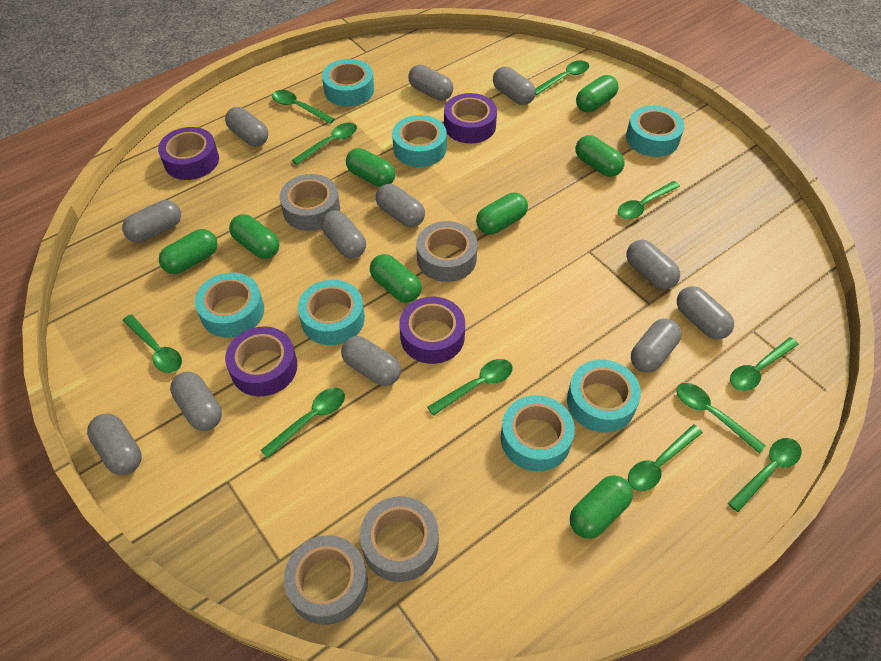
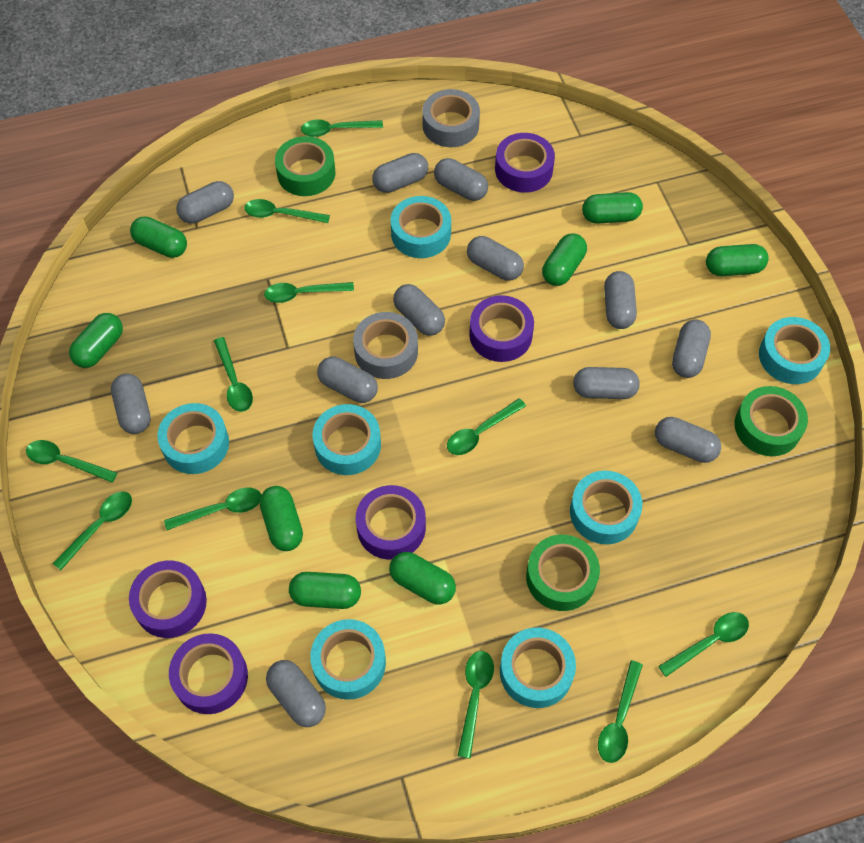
green tape: none = 0 -> [275,136,336,196] [526,535,600,611] [735,386,808,456] = 3
grey tape: [280,174,340,231] [284,535,368,625] [360,496,439,582] [416,221,478,282] = 4 -> [353,312,418,379] [422,89,480,147] = 2
purple tape: [158,127,219,180] [225,327,297,396] [399,297,465,364] [444,93,497,144] = 4 -> [129,560,207,638] [169,633,248,714] [356,485,426,560] [469,295,534,362] [495,133,555,193] = 5

